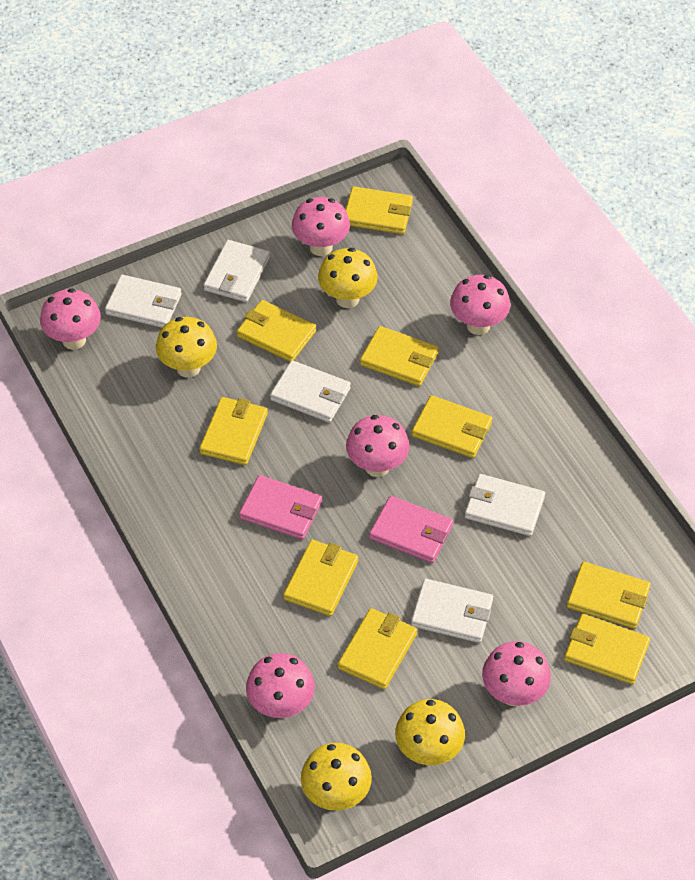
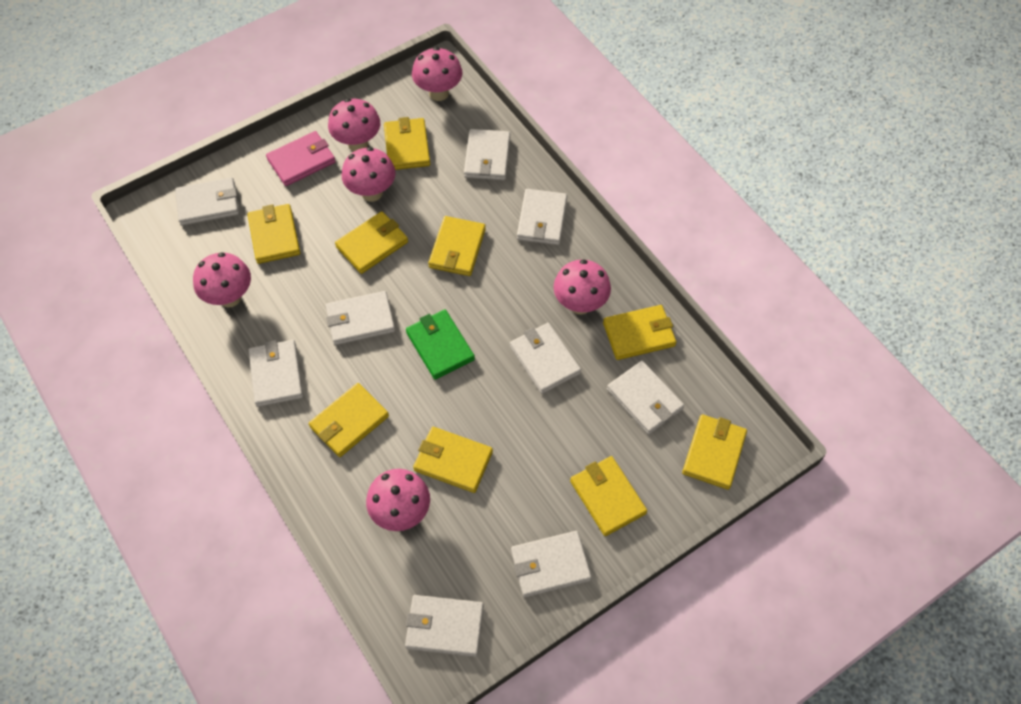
green wallet: none = 0 -> [406,310,475,380] = 1
pink wallet: [239,475,322,540] [369,496,453,563] = 2 -> [266,131,336,186] = 1
white wallet: [105,275,182,328] [204,240,270,302] [270,360,351,422] [411,579,493,643] [465,474,545,536] = 5 -> [175,177,239,226] [248,340,303,407] [326,291,395,345] [405,595,484,657] [464,129,510,180] [510,323,581,394] [511,531,592,597] [517,189,567,245] [607,361,684,435] = 9
yellow mushroom: [156,317,217,378] [301,743,372,811] [318,248,378,308] [395,699,465,765] = 4 -> none = 0

